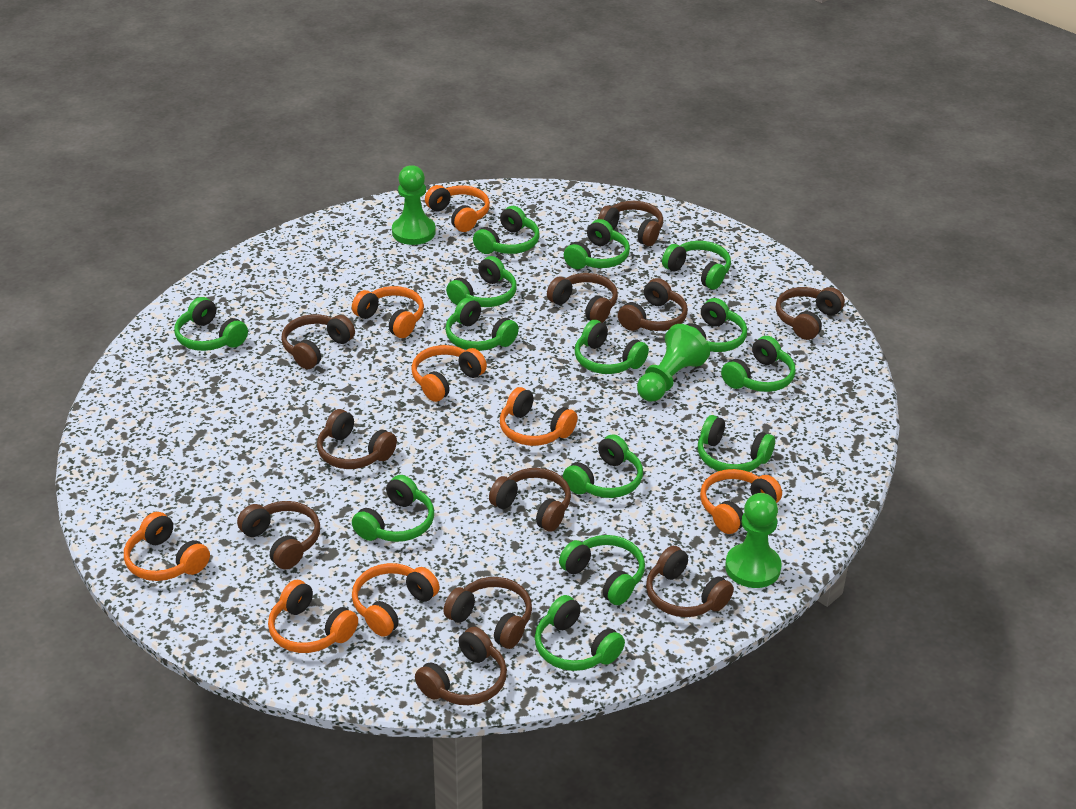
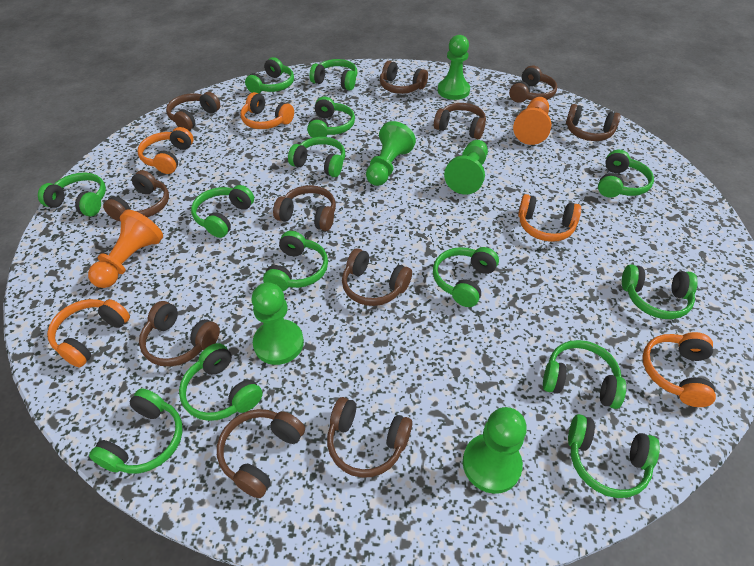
green pawn: [392,165,436,245] [637,324,710,402] [725,493,782,588] = 3 -> [251,283,304,365] [366,121,416,186] [438,35,470,100] [444,140,488,195] [463,407,527,494] = 5
orange headphones: [124,512,210,581] [268,580,358,653] [352,286,424,338] [352,563,440,637] [411,345,487,402] [425,185,490,232] [500,387,578,446] [700,469,782,534] = 8 -> [47,299,130,368] [138,127,193,174] [240,92,294,129] [518,194,581,242] [642,332,716,407] = 5
orange pawn: none = 0 -> [88,209,163,288] [513,97,551,145] = 2

